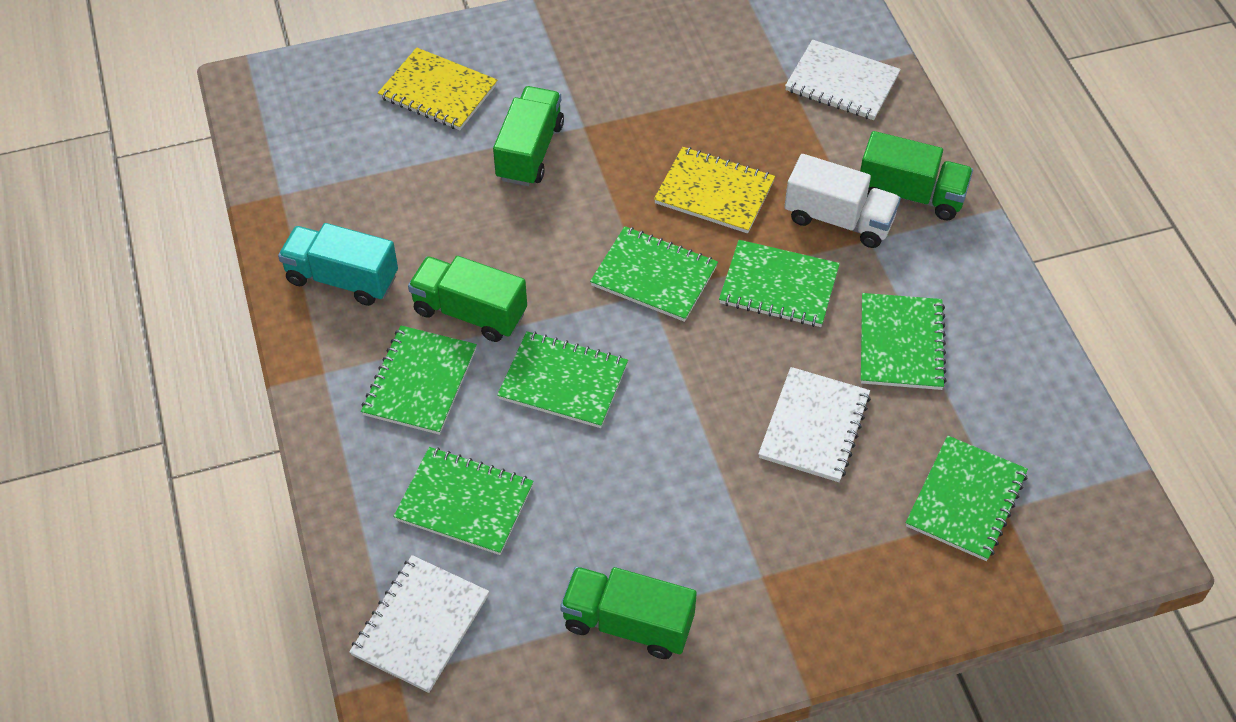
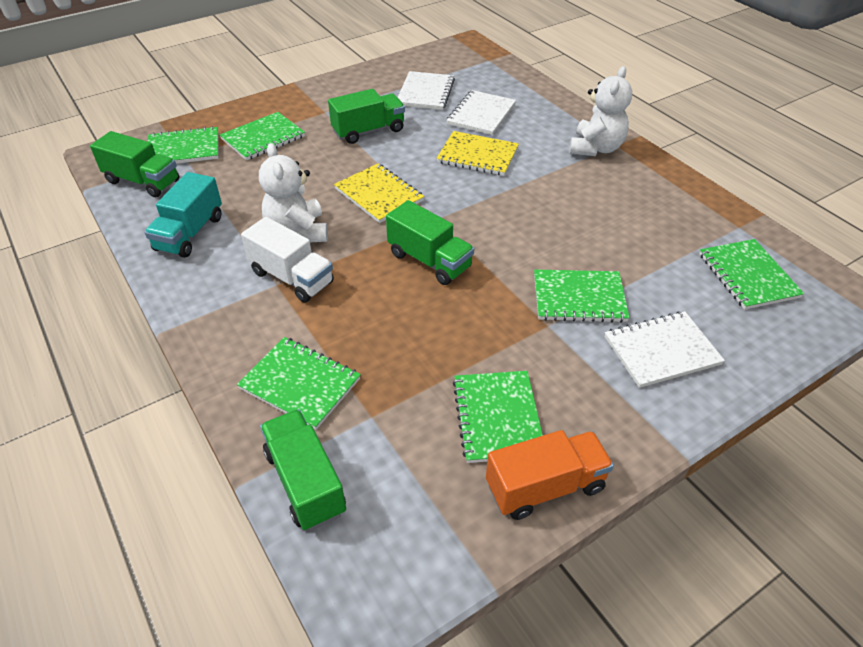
green notebook: [361,325,477,435] [393,447,534,555] [497,331,628,428] [590,226,718,322] [719,240,840,327] [861,293,947,390] [906,435,1028,561] = 7 -> [147,126,219,164] [220,112,305,160] [237,337,361,430] [453,371,543,463] [534,269,630,323] [699,239,804,310] = 6
orange truck: none = 0 -> [486,430,614,520] = 1
white teddy bear: none = 0 -> [259,143,328,242] [569,66,632,156] = 2

